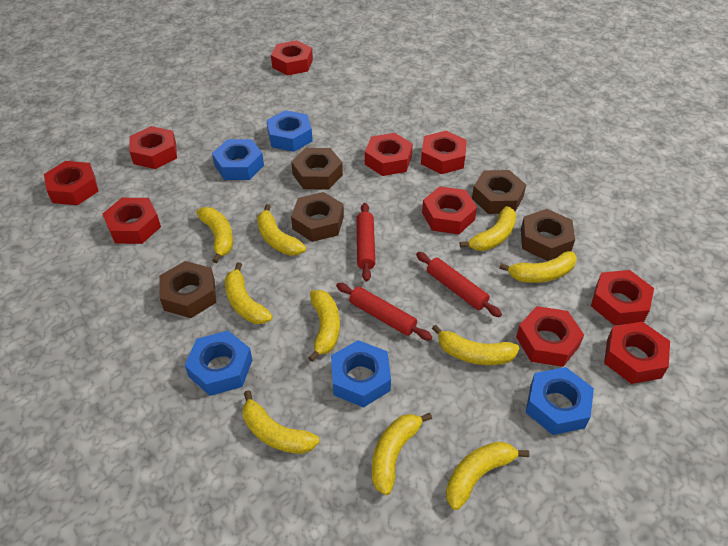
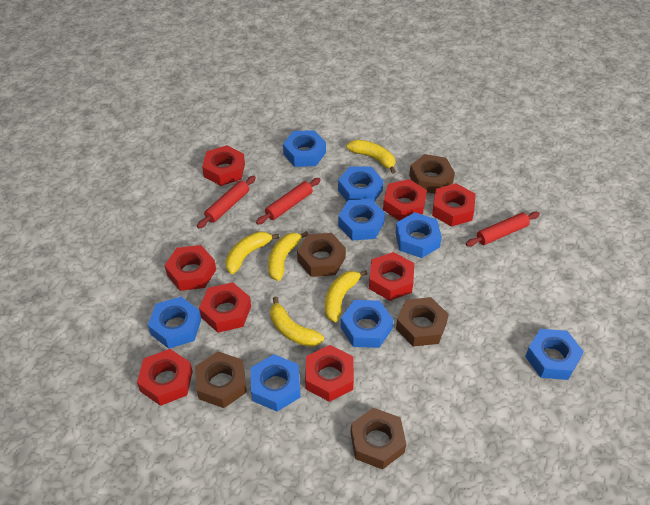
blue nut: [185,331,252,396] [212,139,264,180] [267,110,312,152] [331,340,391,408] [526,367,594,435] = 5 -> [148,297,201,349] [251,354,301,412] [283,130,326,167] [338,166,384,201] [338,199,385,240] [341,300,393,348] [395,212,442,258] [525,329,584,380] = 8
red nut: [44,161,98,205] [103,198,161,244] [129,126,177,169] [271,40,313,75] [365,133,413,176] [421,131,467,174] [422,186,477,234] [516,306,584,367] [591,270,654,325] [604,322,670,384] = 10 -> [137,349,193,406] [164,245,216,291] [199,282,251,333] [202,145,245,186] [305,345,354,402] [369,252,414,301] [383,179,427,221] [432,183,475,227] = 8
yellow banana: [196,207,233,263] [225,262,273,324] [242,390,320,454] [257,204,306,256] [308,290,340,362] [372,413,432,495] [432,325,519,365] [446,441,529,510] [460,206,516,251] [499,251,577,283] = 10 -> [225,231,279,274] [268,231,308,281] [270,296,324,347] [325,270,368,322] [347,140,396,174] = 5

